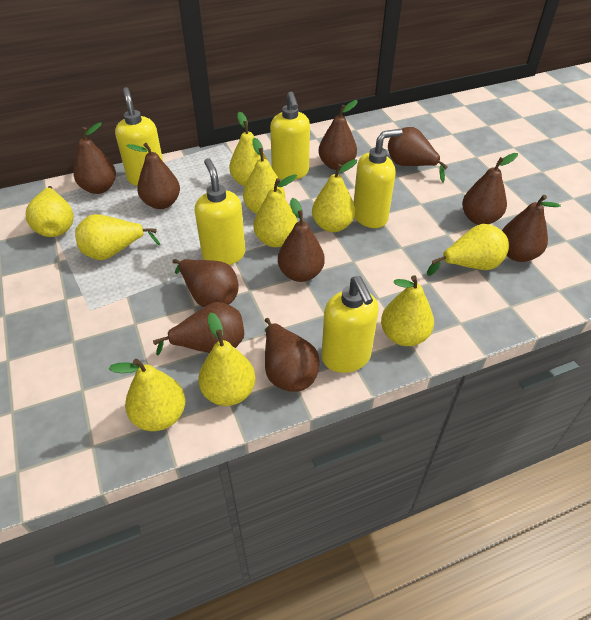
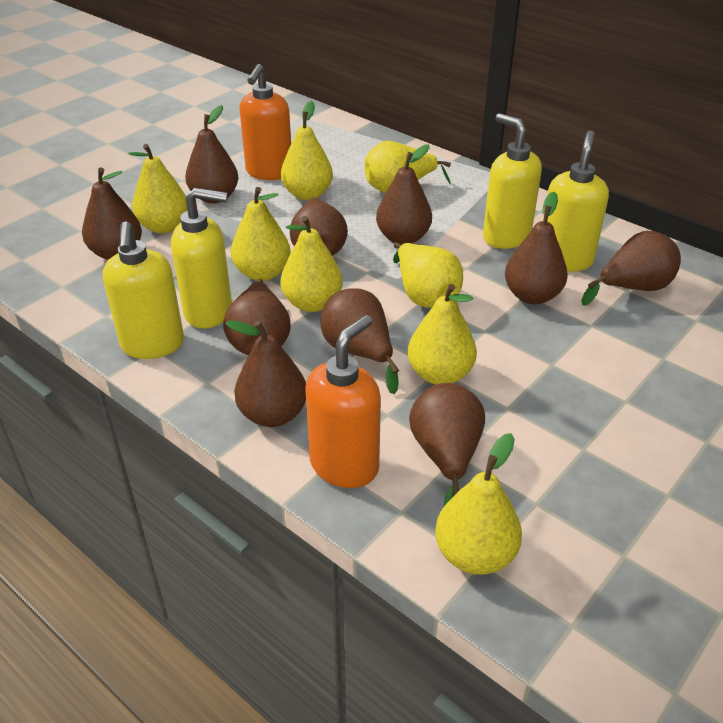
orange soap dispenser: none = 0 -> [239,64,291,180] [305,315,381,488] = 2
yellow pear: [26,186,74,237] [75,214,161,260] [109,359,186,431] [198,313,256,406] [229,112,267,186] [243,138,285,214] [254,174,298,247] [312,159,357,232] [381,275,434,346] [427,224,509,276] = 10 -> [128,144,188,233] [231,187,291,281] [280,216,343,312] [281,101,333,200] [365,141,451,193] [393,242,463,308] [408,284,477,385] [435,433,522,575] = 8
yellow soap dispenser: [115,87,163,186] [195,158,245,265] [270,92,310,180] [321,276,379,373] [354,129,403,228] = 5 -> [103,221,184,359] [171,188,232,329] [483,113,542,249] [543,130,609,272] = 4

